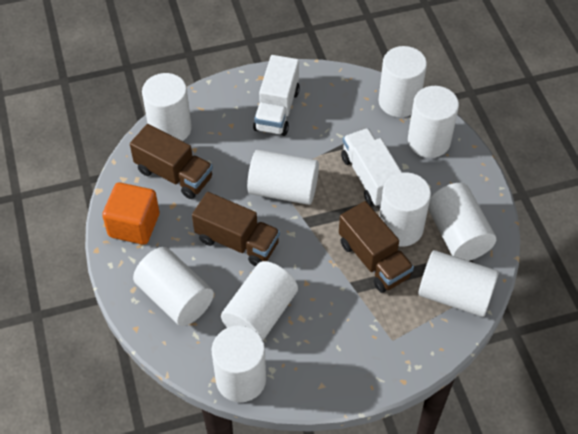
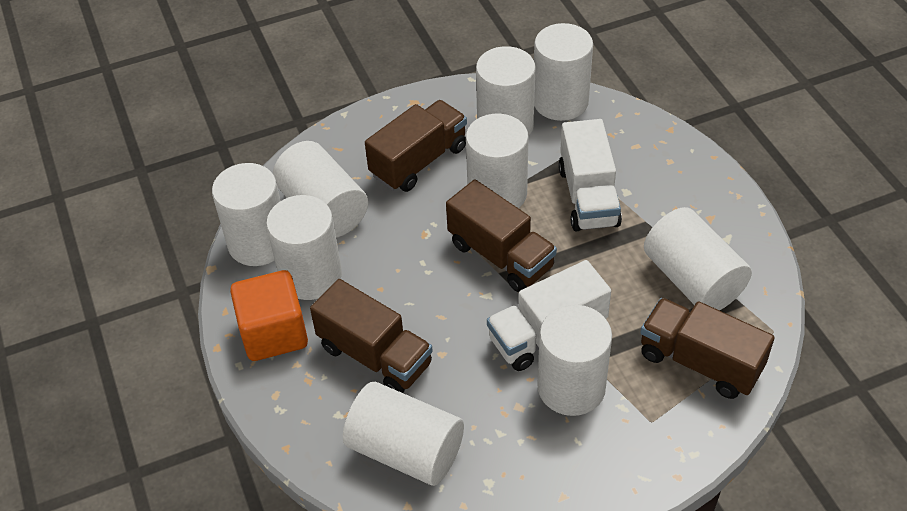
brown truck: [130,124,213,199] [192,192,280,266] [339,201,414,293] = 3 -> [310,279,433,393] [365,100,467,192] [446,179,557,292] [640,298,775,399] = 4
white cylinder: [133,247,214,326] [142,73,192,141] [212,325,266,402] [221,261,298,340] [247,150,319,205] [378,46,427,117] [379,172,431,247] [408,86,459,158] [418,250,499,317] [428,183,496,261] = 10 -> [212,163,281,266] [266,195,342,300] [273,141,368,238] [343,382,464,486] [466,113,529,208] [476,46,536,136] [534,23,593,121] [537,305,612,416] [644,207,752,311] = 9

